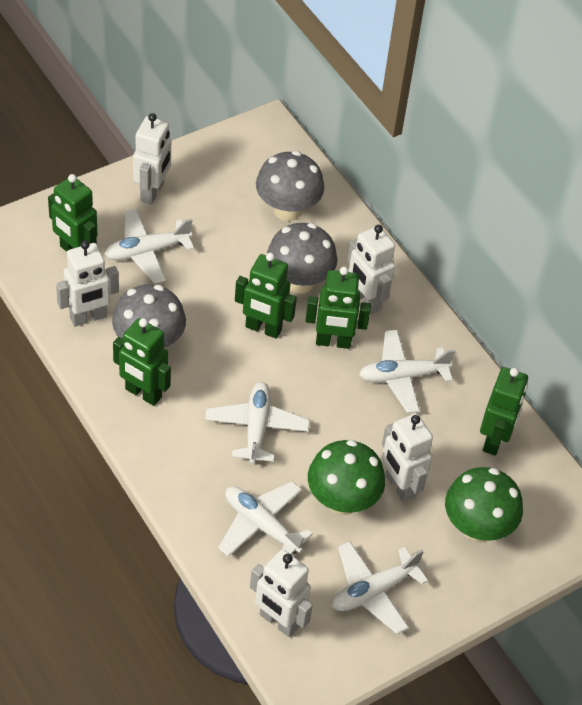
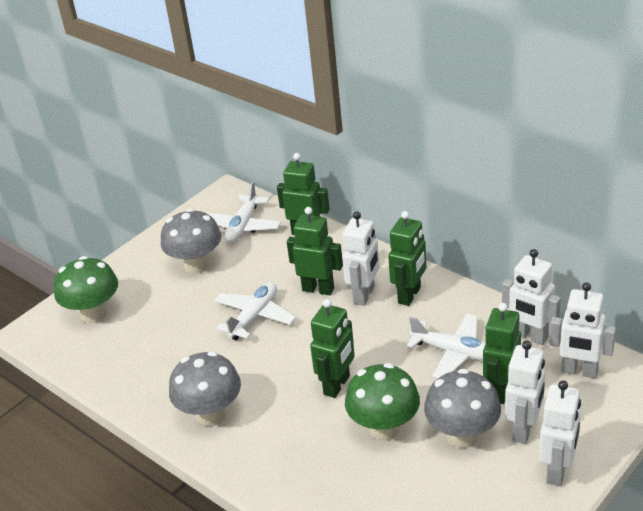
white plane: [104,209,194,284] [205,382,310,464] [218,481,313,557] [332,541,428,634] [359,330,455,413] = 5 -> [206,181,281,243] [214,282,296,340] [407,314,486,378] = 3

